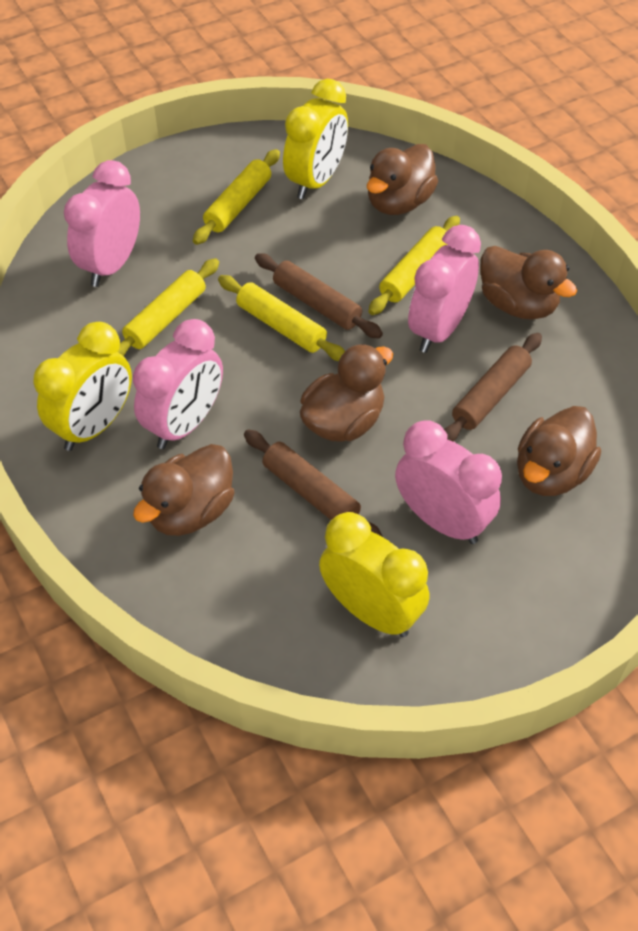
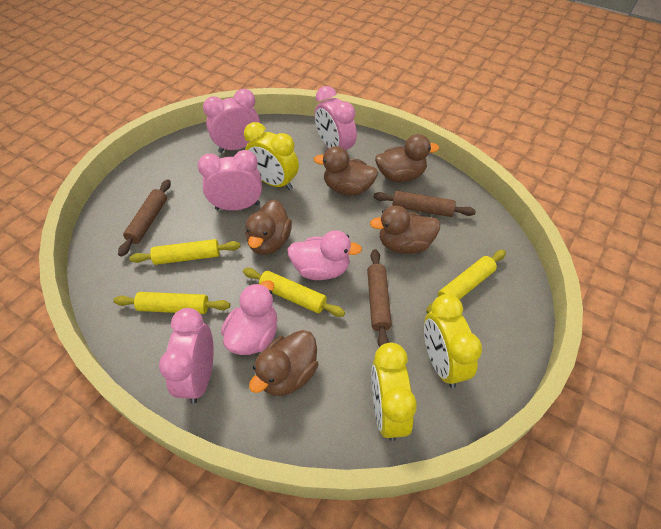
pink duck: none = 0 -> [221,280,277,355] [287,230,362,280] = 2

